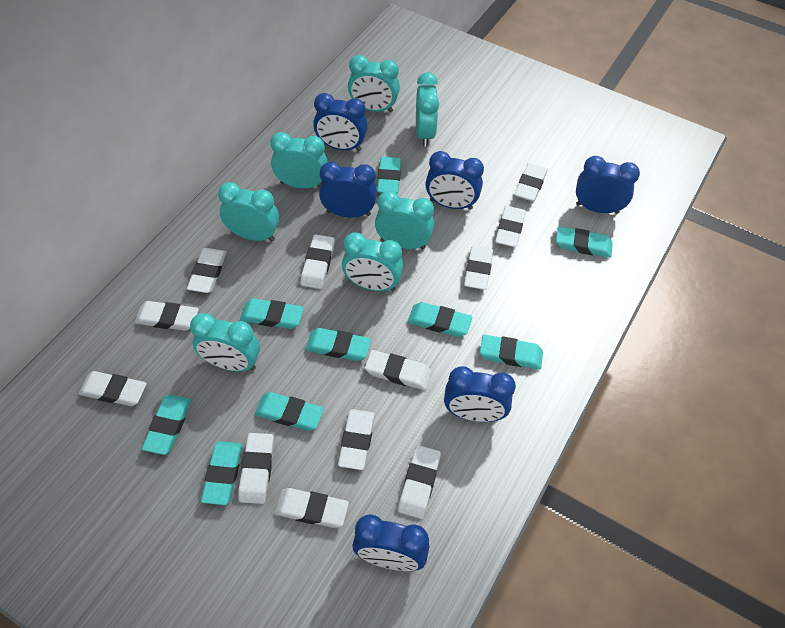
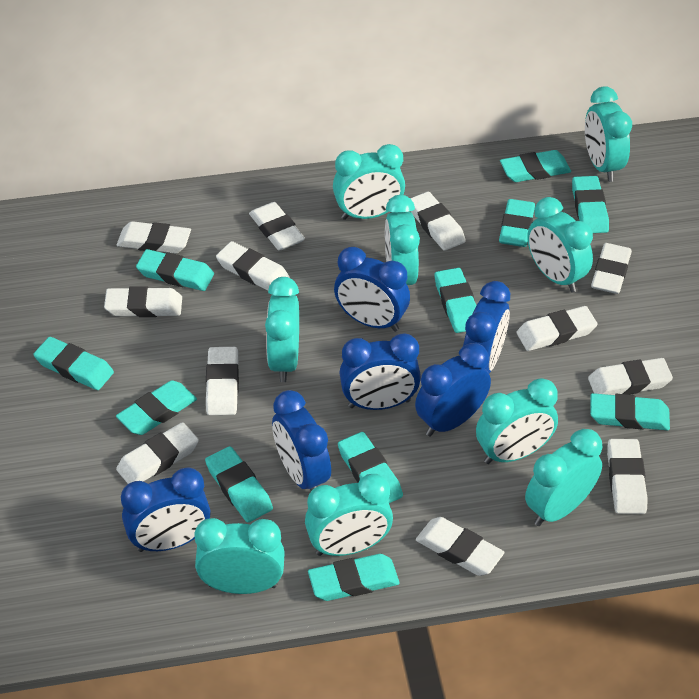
turquoise clock: [190,313,260,371] [218,182,279,242] [270,132,328,189] [342,232,403,291] [348,55,400,113] [375,191,434,249] [416,72,439,147] = 7 -> [194,518,285,594] [265,277,299,382] [305,474,393,556] [333,144,405,220] [385,195,420,285] [476,378,558,464] [525,429,602,526] [527,197,593,293] [585,87,632,182] = 9
turquoise eraser: [142,395,191,455] [201,441,243,505] [240,298,304,329] [255,392,324,431] [306,328,371,361] [377,157,401,194] [408,302,473,337] [480,334,543,370] [556,226,613,258] = 9 -> [33,337,114,390] [116,380,197,435] [136,249,214,291] [205,446,273,522] [308,554,399,601] [338,432,403,503] [435,268,476,333] [499,199,535,247] [500,150,571,182] [572,176,609,233] [590,393,670,430] = 11

